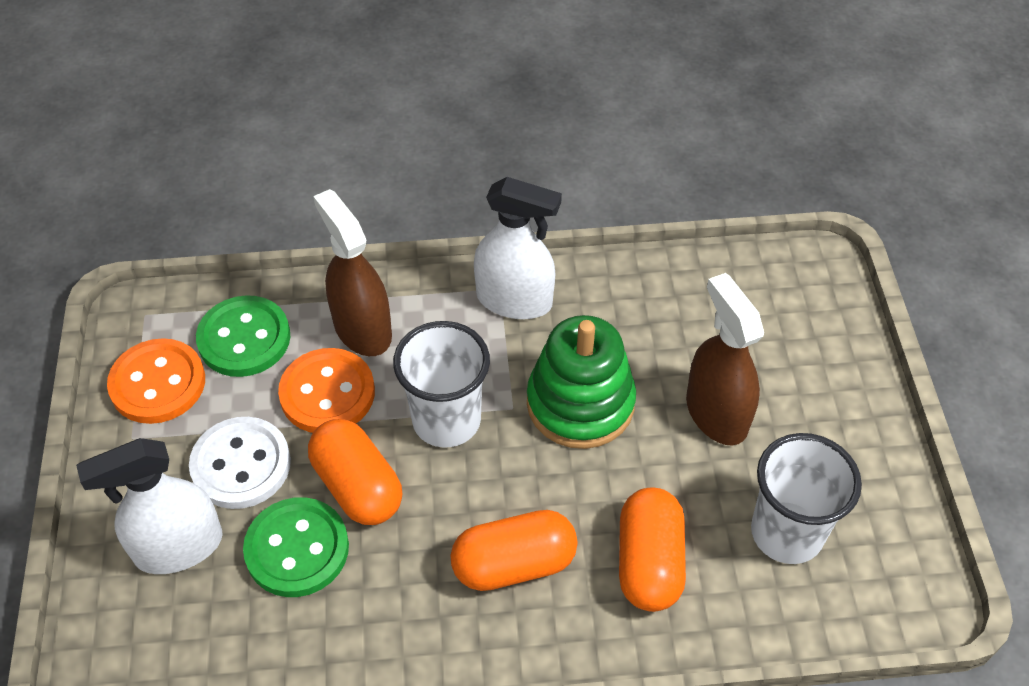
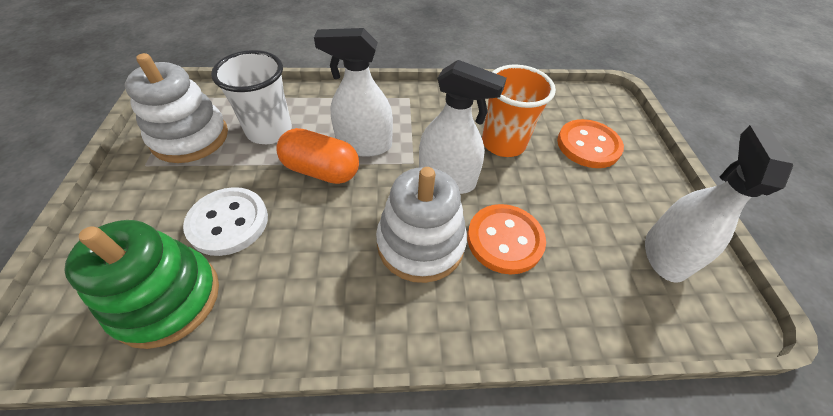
brown spray bottle: [313,189,392,356] [686,273,764,446] = 2 -> none = 0
green button: [196,295,290,377] [243,497,349,597] = 2 -> none = 0
orange capsule: [308,419,403,525] [450,510,578,591] [619,488,686,612] = 3 -> [276,128,359,184] = 1
orange cup: none = 0 -> [482,64,556,157] = 1
white cup: [393,321,490,448] [751,433,862,564] = 2 -> [211,50,292,144] = 1
white spray bottle: [76,438,223,574] [474,177,562,319] = 2 -> [314,28,393,157] [419,60,507,194] [645,125,793,283] = 3
white stacking toy: none = 0 -> [125,53,228,163] [376,167,467,283] = 2

